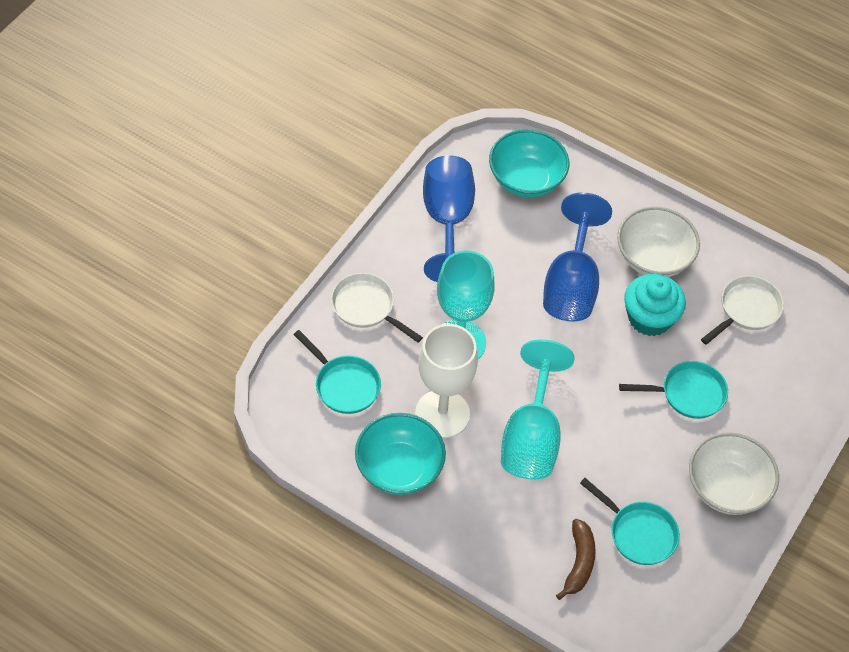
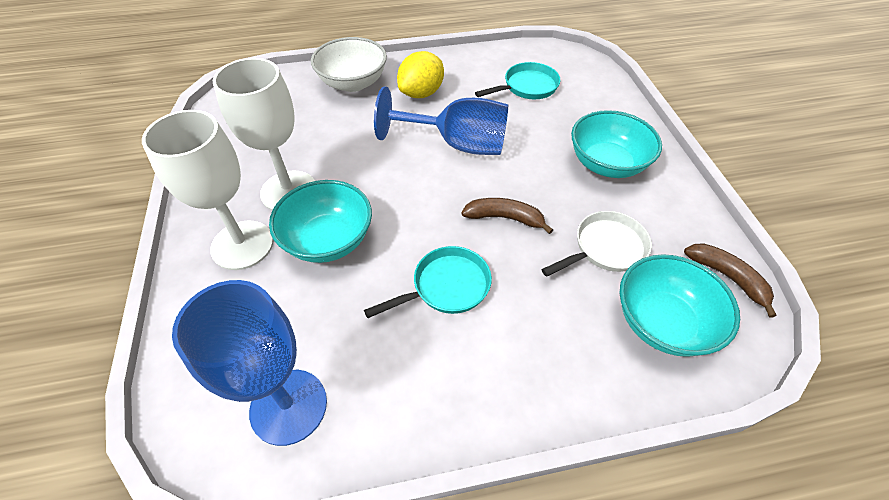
brown banana: [556,519,596,600] = 1 -> [462,198,553,234] [684,243,777,318] = 2
turquoise bowl: [355,413,446,495] [489,129,569,198] = 2 -> [269,180,372,263] [571,110,662,178] [620,254,740,357] = 3
turquoise cupcake: [624,274,686,336] = 1 -> none = 0
turquoise goblet: [437,251,495,359] [501,339,575,479] = 2 -> none = 0
turquoise pan: [293,330,381,414] [580,478,680,565] [619,361,728,419] = 3 -> [364,246,492,318] [475,62,560,99] = 2
white bowl: [617,207,700,277] [689,432,779,515] = 2 -> [311,37,387,92] = 1
white goblet: [415,324,478,438] = 1 -> [142,110,273,270] [212,58,315,210] = 2
white pan: [331,273,423,342] [701,276,784,344] = 2 -> [541,211,652,277] = 1
yellow lemon: none = 0 -> [397,51,444,98] = 1

